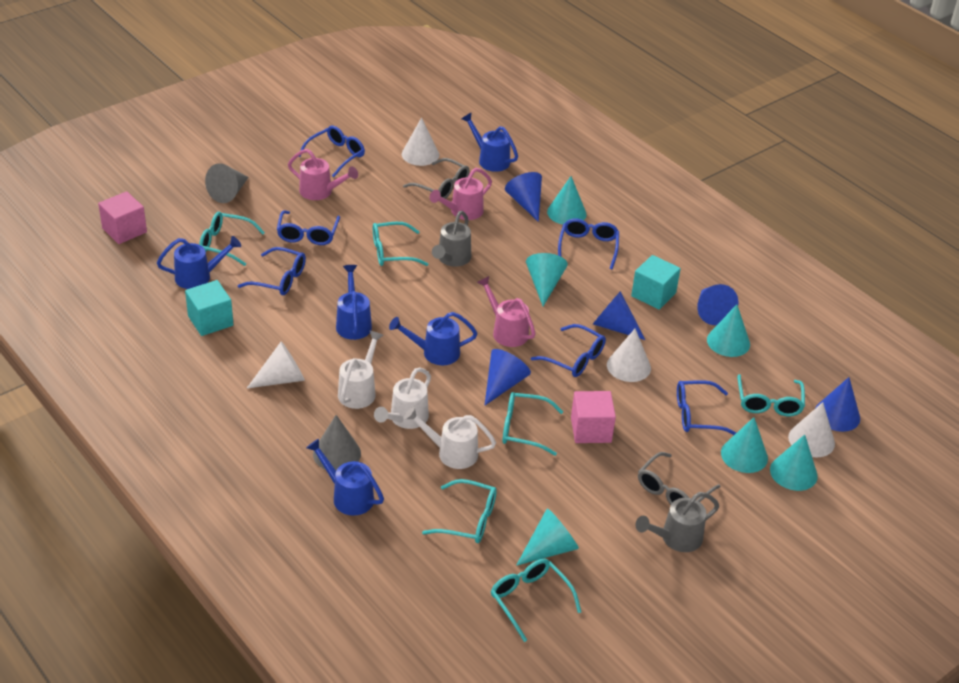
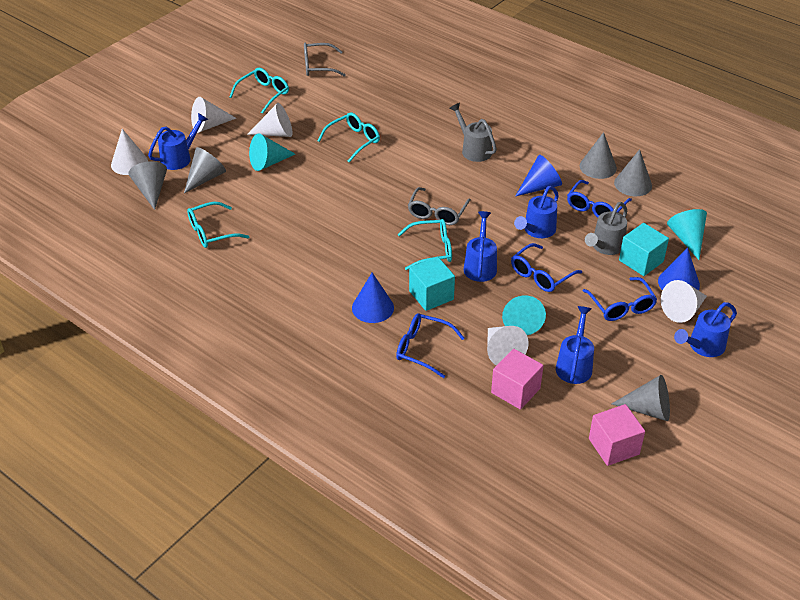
blue cone: [485,349,531,405] [505,172,542,222] [593,291,645,340] [697,284,738,325] [815,377,860,432] = 5 -> [352,272,394,323] [516,155,562,196] [658,247,700,290] = 3
blue glasses: [238,247,306,295] [277,211,340,245] [299,126,365,177] [531,324,606,377] [558,218,619,269] [677,380,736,435] = 6 -> [396,313,464,378] [511,243,582,292] [567,180,632,218] [583,277,657,321] = 4
grey cone: [205,163,249,203] [313,415,361,471] = 2 -> [128,161,167,210] [184,147,226,193] [580,132,617,179] [612,375,670,421] [614,149,652,196] = 5
pink watering can: [288,149,358,200] [430,168,492,220] [477,276,536,347] = 3 -> none = 0
turquoise cone: [516,509,579,566] [526,253,568,306] [547,176,586,225] [707,304,750,357] [721,417,768,473] [770,435,818,491] = 6 -> [249,133,295,171] [502,295,546,335] [667,209,707,260] = 3
turquoise glasses: [199,212,265,266] [373,222,428,266] [422,479,497,543] [491,559,581,642] [502,392,563,456] [737,374,805,416] = 6 -> [187,202,250,248] [229,68,289,114] [318,112,380,163] [398,219,452,270] = 4
white cone: [247,342,305,388] [402,118,439,166] [607,329,651,382] [788,402,835,457] = 4 -> [111,129,148,175] [191,97,236,133] [247,103,292,137] [487,326,529,365] [661,280,707,323] = 5
white watering can: [338,331,384,409] [374,367,431,429] [404,407,496,469] = 3 -> none = 0

